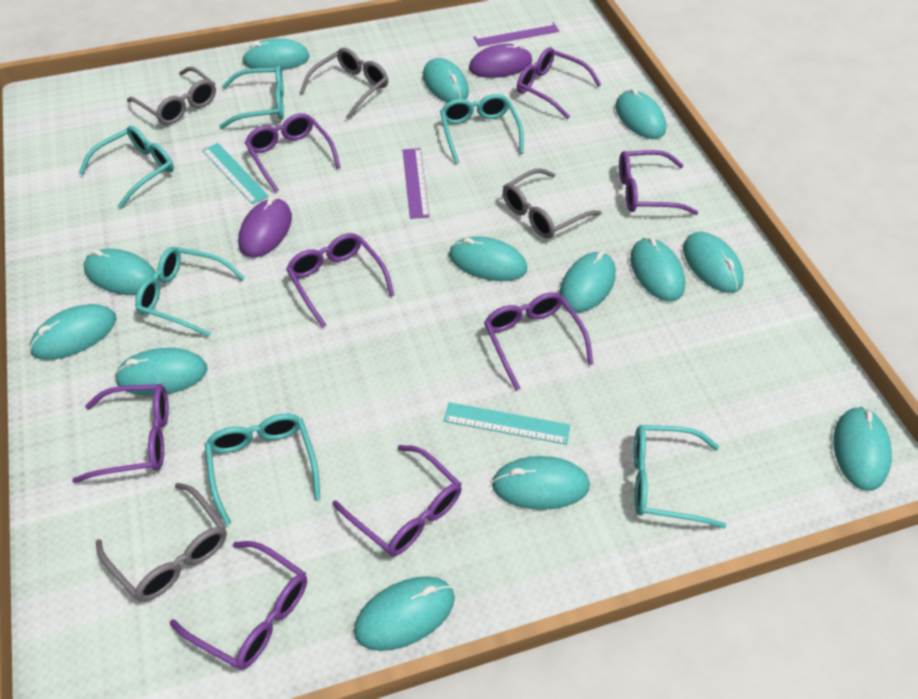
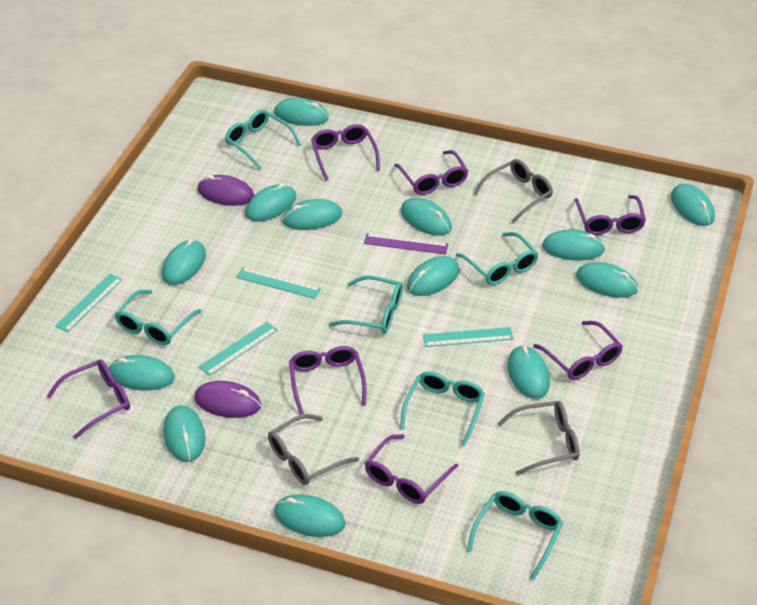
grey glasses: [96,483,227,601] [127,67,216,125] [300,48,388,120] [503,168,602,239] = 4 -> [268,414,359,485] [474,159,553,223] [498,401,580,475] = 3
purple glasses: [72,384,169,483] [170,541,307,670] [245,113,341,192] [286,233,394,328] [332,445,462,556] [484,292,593,390] [517,47,601,119] [619,150,699,215] = 8 -> [47,360,130,439] [289,346,366,415] [311,124,380,181] [365,434,458,504] [394,150,468,195] [533,321,623,380] [575,195,646,235] = 7
purple ruler: [403,148,429,219] [473,22,559,47] = 2 -> [364,233,448,255] = 1
turquoise ruler: [202,143,269,204] [444,402,570,445] = 2 -> [55,273,123,332] [199,322,278,376] [236,267,321,299] [423,327,513,347] = 4

